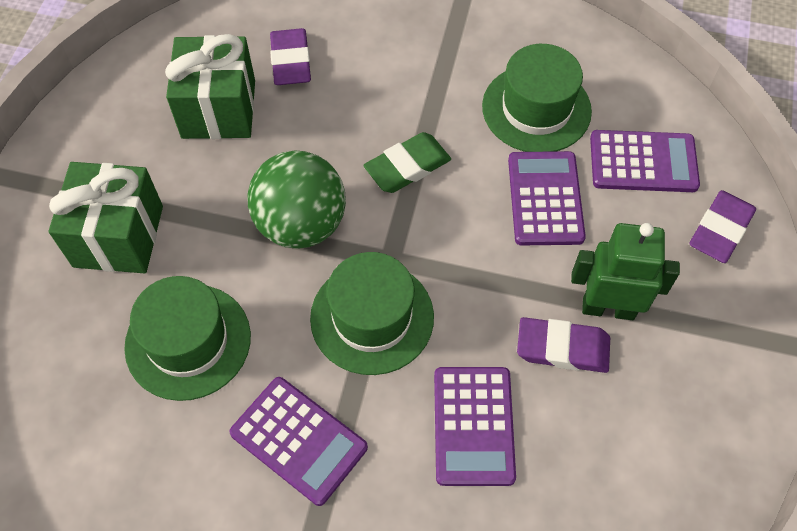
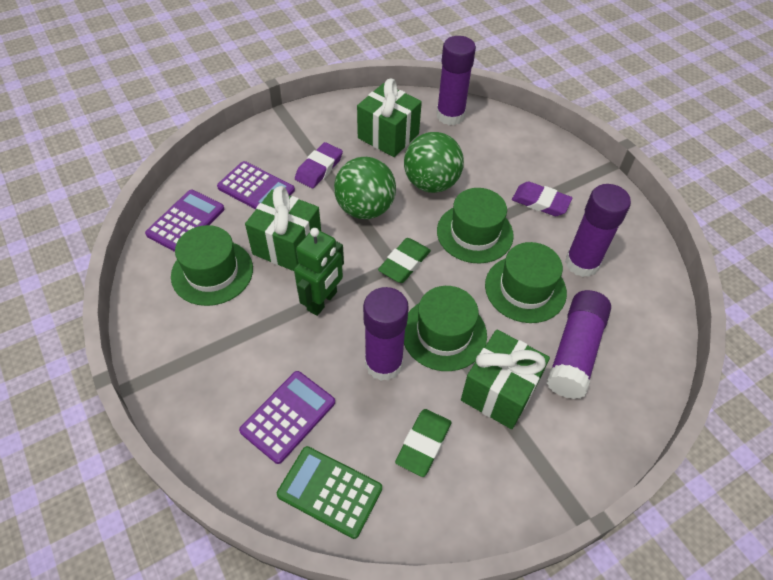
green ball: [248,150,346,249] = 1 -> [334,157,396,219] [404,132,464,193] = 2
green calculator: none = 0 -> [277,446,382,539] = 1
green eraser: [363,132,451,193] = 1 -> [378,238,431,283] [395,409,452,477] = 2
green gift: [48,162,163,274] [165,34,255,139] = 2 -> [245,186,321,271] [357,79,422,157] [461,329,550,429] = 3
green hat: [124,276,251,401] [310,252,434,375] [482,44,592,152] = 3 -> [171,225,253,306] [404,286,487,371] [437,188,514,264] [485,242,567,323] = 4
purple calculator: [230,377,368,506] [434,367,516,486] [508,151,586,245] [590,130,700,192] = 4 -> [145,190,224,252] [217,161,295,209] [239,371,335,464] = 3
purple eraser: [270,28,311,85] [517,317,610,373] [689,190,756,263] = 3 -> [295,142,343,188] [512,181,572,216] = 2
purple glue stick: none = 0 -> [363,287,409,381] [436,36,476,125] [547,290,611,399] [565,184,631,277] = 4

